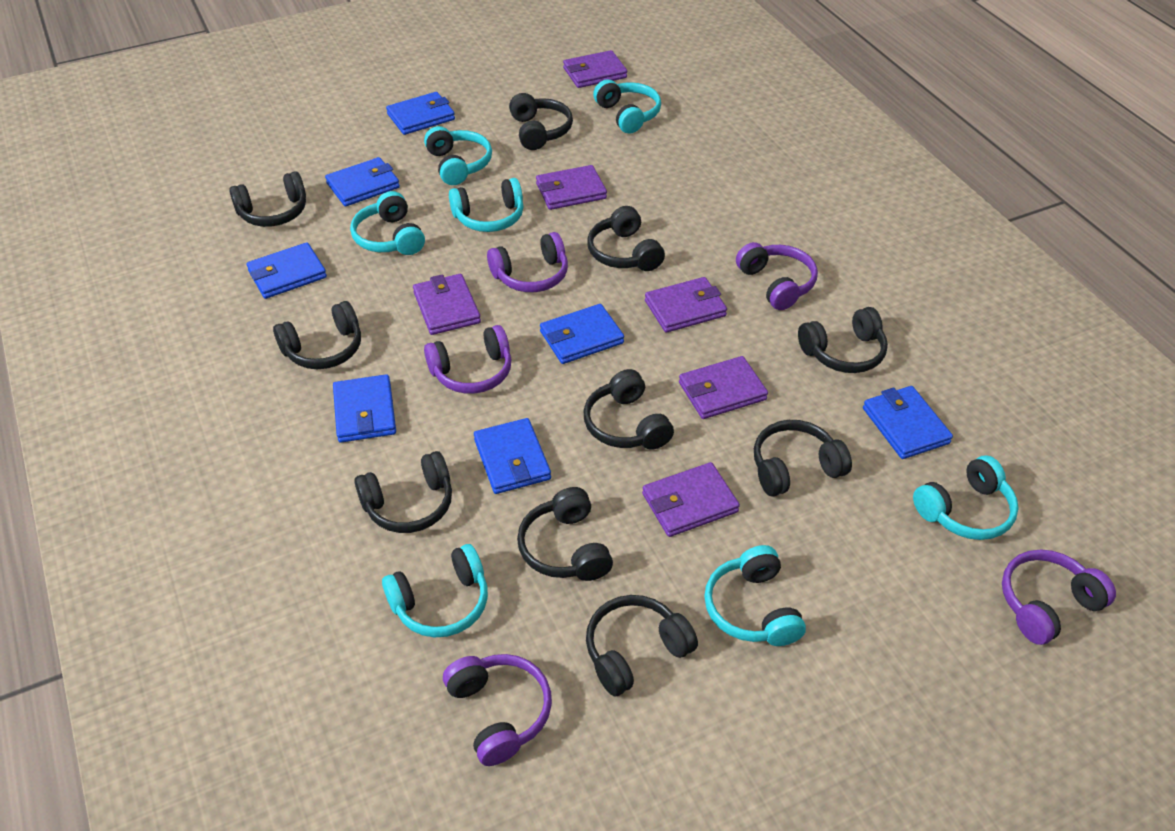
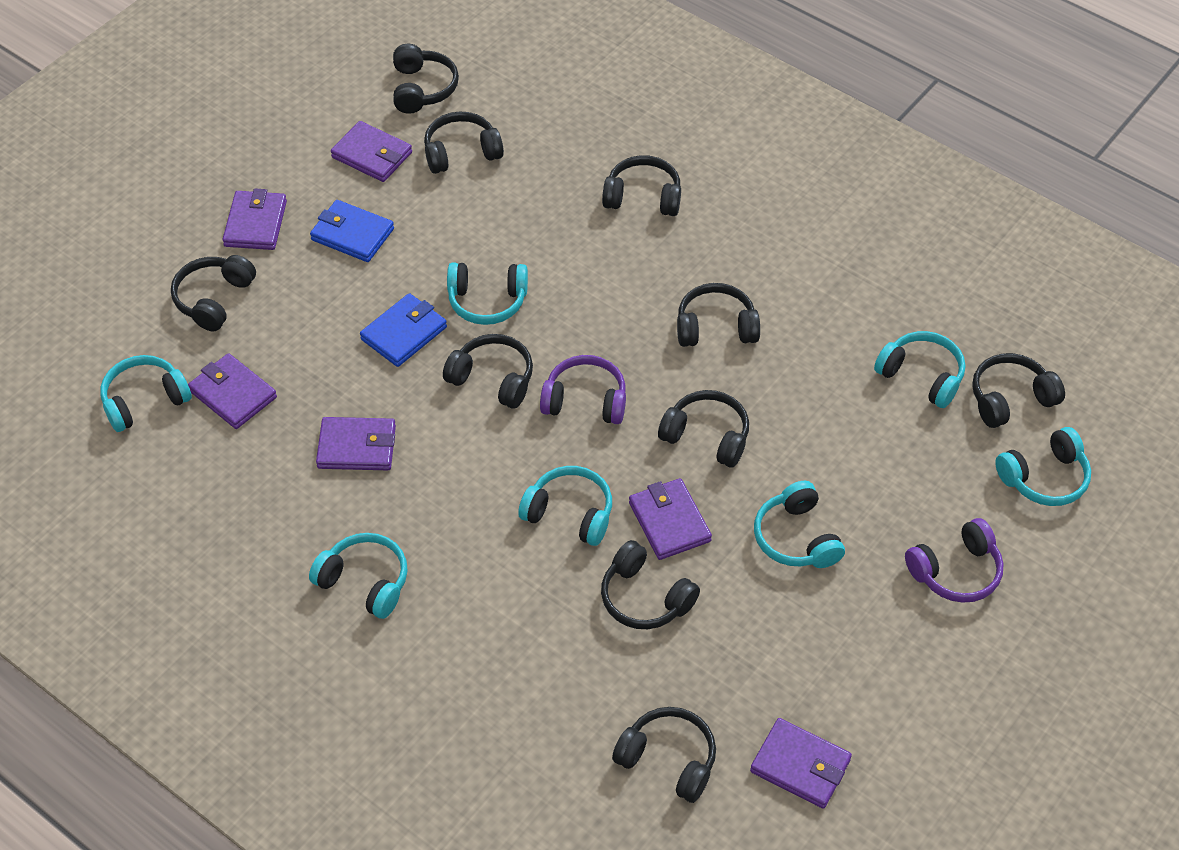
blue wallet: [247,242,327,299] [325,157,400,207] [333,374,396,443] [386,92,455,135] [474,418,551,494] [540,304,624,364] [863,386,953,459] = 7 -> [310,200,394,262] [360,293,447,367] = 2
purple headphones: [424,325,511,394] [443,654,552,766] [487,232,568,292] [736,242,818,310] [1002,550,1116,645] = 5 -> [540,355,626,424] [905,518,1004,603] = 2

